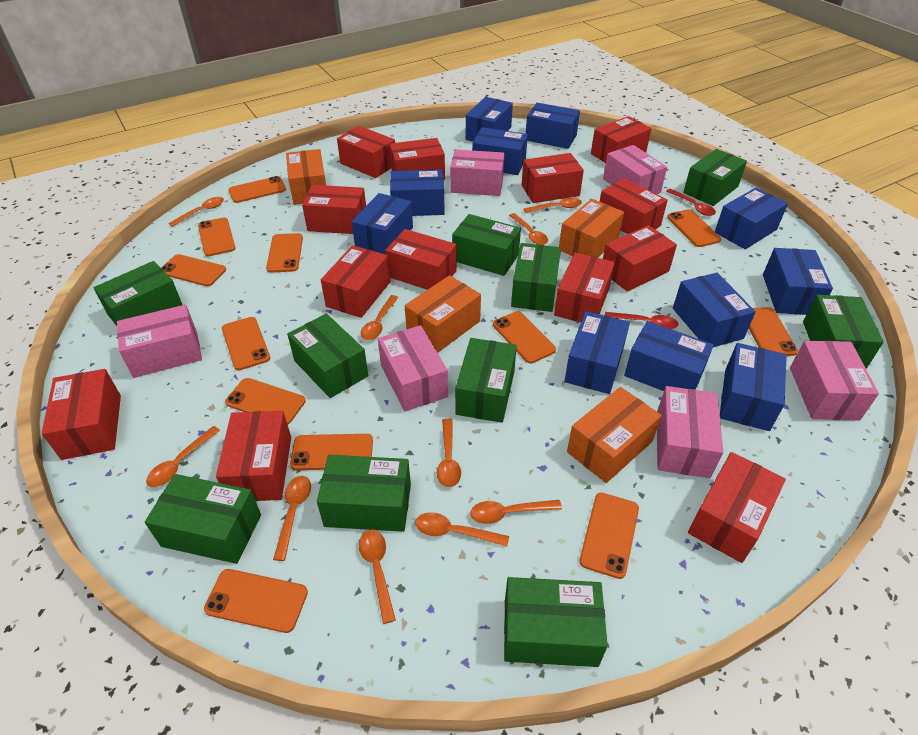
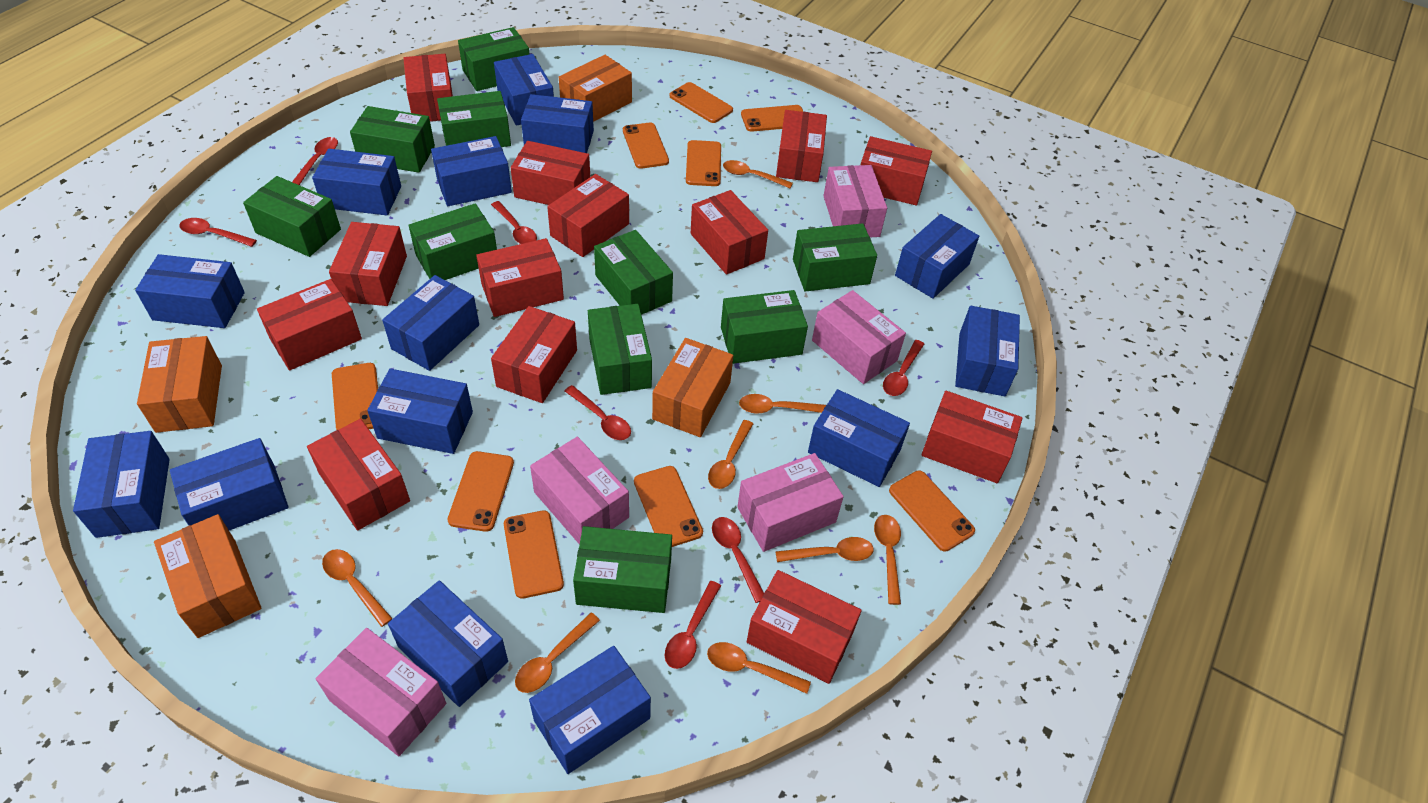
blue box: [352,193,413,254] [390,170,445,216] [466,97,513,142] [472,127,528,175] [526,103,580,149] [564,311,630,394] [624,321,714,391] [673,273,756,347] [715,187,788,249] [720,343,787,431] [763,248,833,315] = 11 -> [73,431,170,538] [135,254,245,328] [170,438,289,530] [312,149,401,215] [367,369,473,454] [382,275,479,371] [388,580,508,707] [431,136,512,206] [494,54,554,126] [521,94,594,153] [529,646,651,774] [808,389,910,487] [895,214,979,299] [955,306,1020,396] = 14
orange phone: [161,254,226,287] [198,218,236,256] [204,569,308,633] [222,317,270,370] [225,378,306,424] [228,176,286,203] [266,233,303,273] [290,434,373,470] [493,311,556,364] [579,493,639,579] [667,209,721,247] [749,307,798,356] = 12 -> [332,363,378,430] [447,451,514,532] [504,510,564,599] [623,123,669,169] [634,466,703,547] [670,82,733,123] [686,140,721,186] [741,105,804,132] [889,470,975,552] = 9
orange spoon: [146,426,220,487] [169,197,224,227] [273,476,311,561] [359,529,396,624] [361,295,399,340] [415,512,509,547] [437,418,461,487] [470,500,562,524] [509,213,548,245] [524,198,582,213] = 10 -> [322,549,393,627] [515,613,600,693] [707,642,811,694] [708,420,753,489] [723,160,793,188] [739,394,826,414] [775,537,874,562] [874,515,901,605] = 8
pink box: [117,305,202,378] [378,325,448,412] [450,149,504,196] [603,145,667,194] [657,386,723,478] [790,341,879,421] = 6 -> [316,628,446,756] [530,437,629,545] [737,453,844,552] [812,290,906,384] [824,165,887,237] = 5
red spoon: [605,312,679,329] [666,189,716,216] = 2 -> [179,218,257,247] [292,137,338,185] [491,201,537,244] [565,385,631,440] [665,581,721,669] [712,517,764,603] [883,340,924,396] = 7

